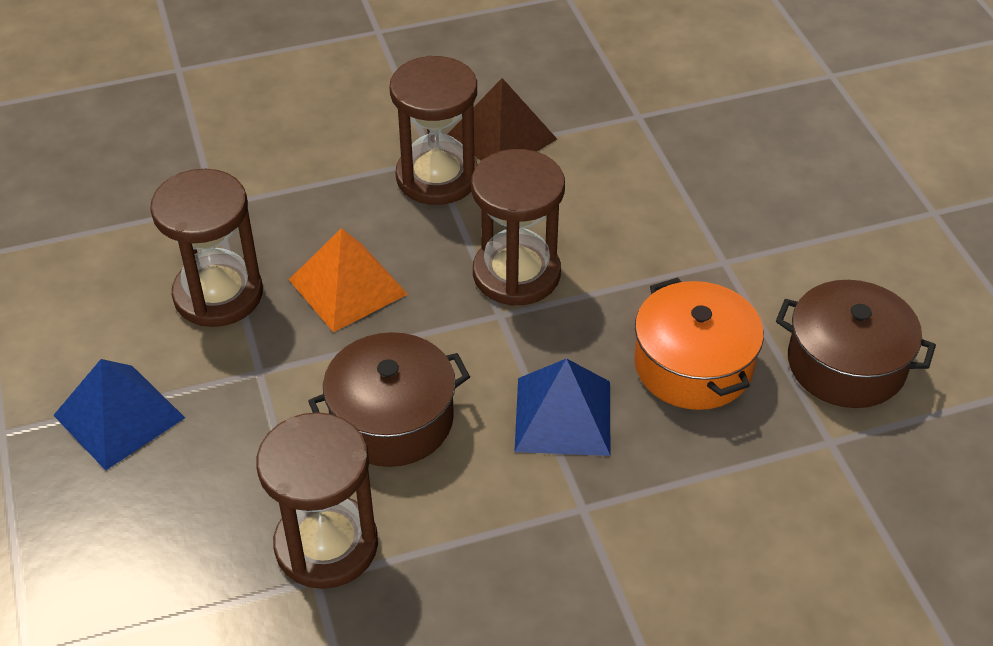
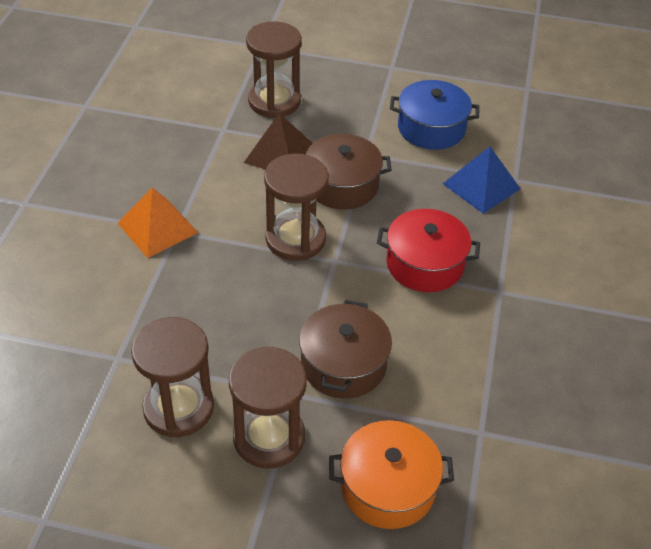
blue pot: none = 0 -> [390,80,479,150] = 1
blue pyramid: [53,359,185,470] [514,358,610,456] = 2 -> [443,146,520,214] = 1
red pot: none = 0 -> [377,209,480,292] = 1

